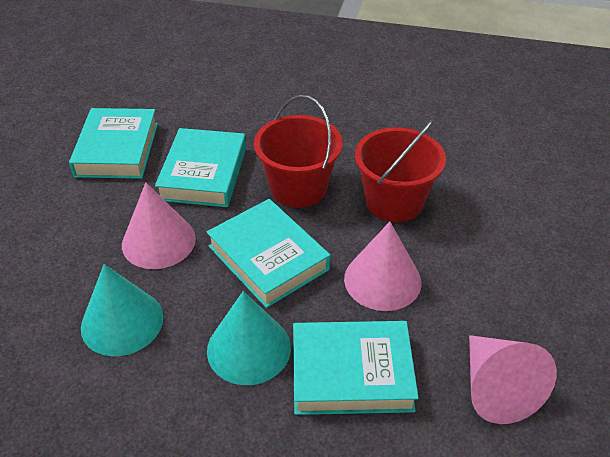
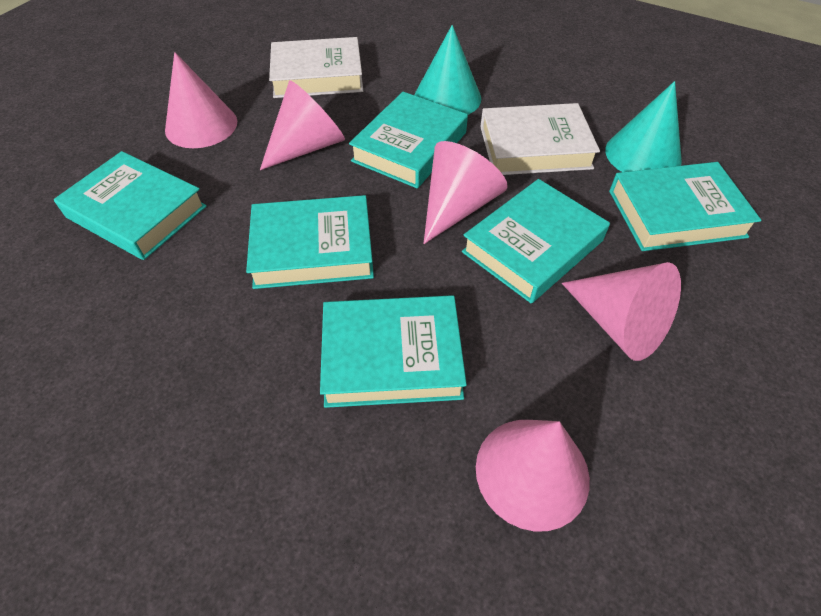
pink cone: [122,183,196,269] [344,222,421,311] [469,335,557,424] = 3 -> [165,52,237,148] [260,80,345,170] [424,141,508,244] [476,420,590,531] [562,262,681,361] = 5
red bucket: [254,95,343,208] [355,120,446,222] = 2 -> none = 0
turquoise book: [69,108,158,179] [155,128,246,207] [206,199,330,308] [293,321,419,415] = 4 -> [54,151,207,260] [246,195,374,289] [320,295,467,408] [349,92,468,188] [462,179,610,303] [609,162,761,251] = 6
white book: none = 0 -> [269,37,363,98] [480,103,600,175] = 2

